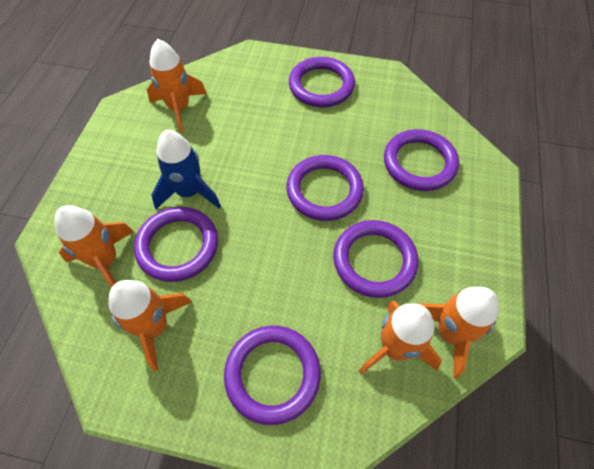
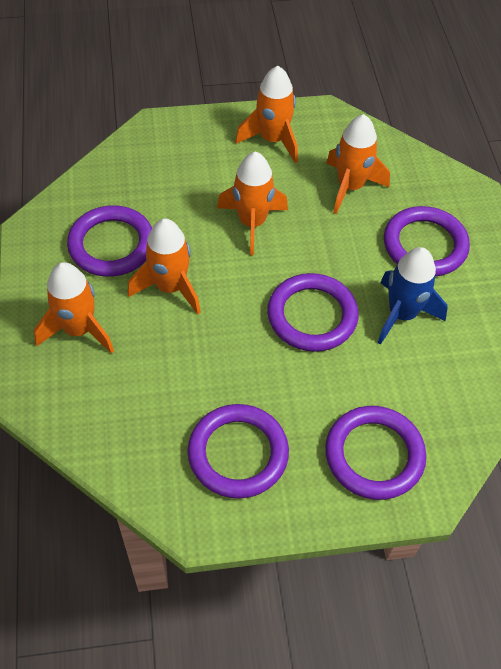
purple ring: [134,207,218,282] [224,326,321,425] [286,155,364,221] [289,57,355,107] [333,220,419,298] [384,129,459,191] = 6 -> [67,205,152,277] [187,404,289,499] [267,273,359,352] [325,406,426,500] [384,206,470,276] = 5

